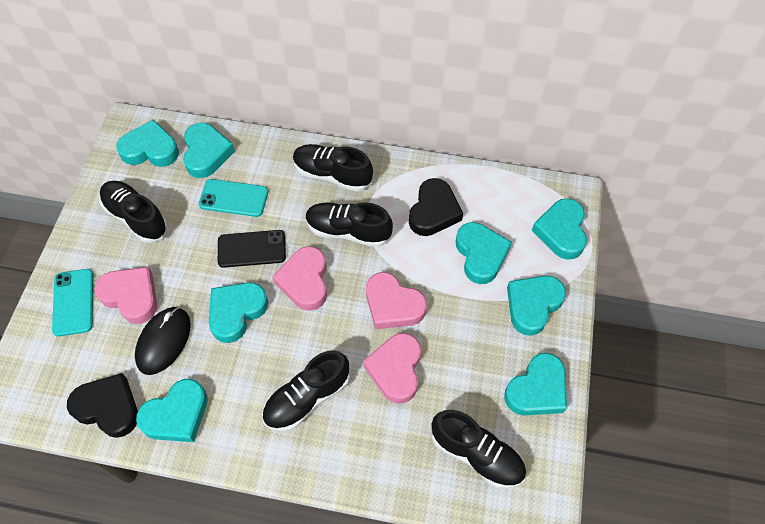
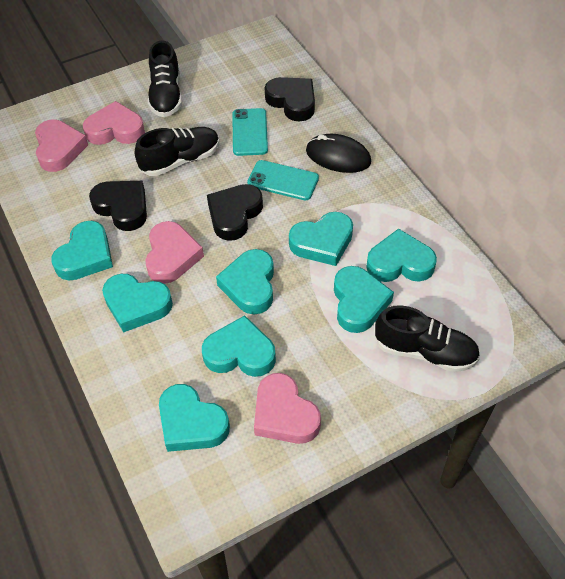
black heart: [67,373,138,438] [409,178,463,236] = 2 -> [89,181,147,231] [207,184,263,241] [265,77,315,122] = 3
black phone: [218,230,286,268] = 1 -> none = 0
black shoe: [99,181,168,243] [262,350,350,431] [293,144,373,192] [306,202,393,247] [432,410,526,489] = 5 -> [135,127,219,176] [148,40,182,117] [375,305,480,372] = 3

